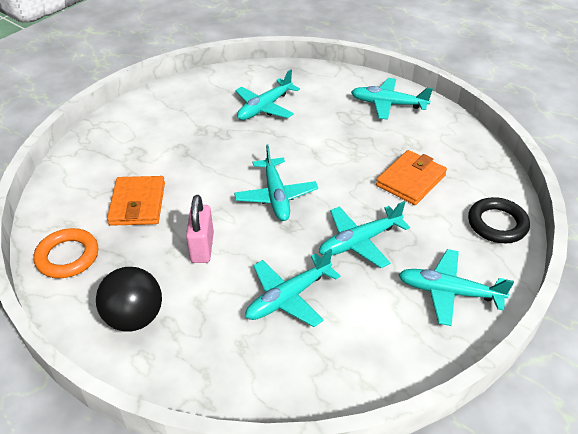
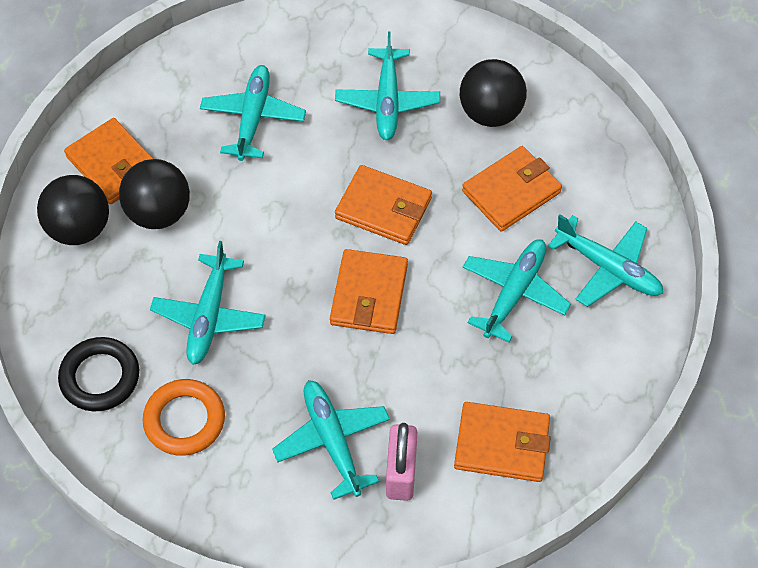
black ball: [96,267,162,332] = 1 -> [37,175,109,245] [119,159,190,229] [460,59,527,127] = 3
orange wallet: [107,176,165,226] [376,150,447,205] = 2 -> [64,118,153,204] [330,249,408,334] [335,165,432,245] [454,402,551,482] [462,146,562,232] = 5

